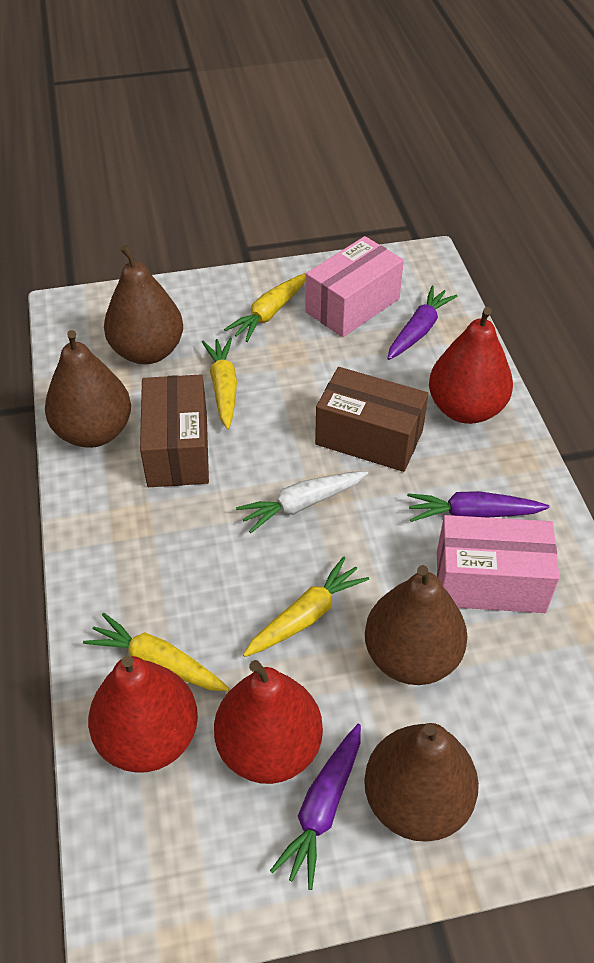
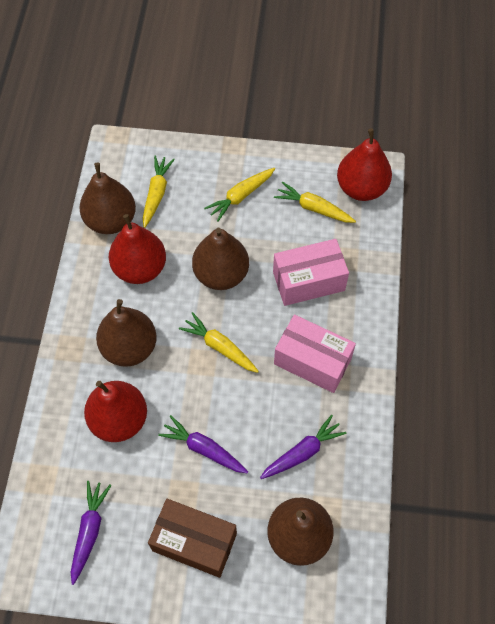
brown box: [140,375,209,487] [315,367,429,472] = 2 -> [148,499,237,578] = 1
white carrot: [236,471,368,533] = 1 -> none = 0

